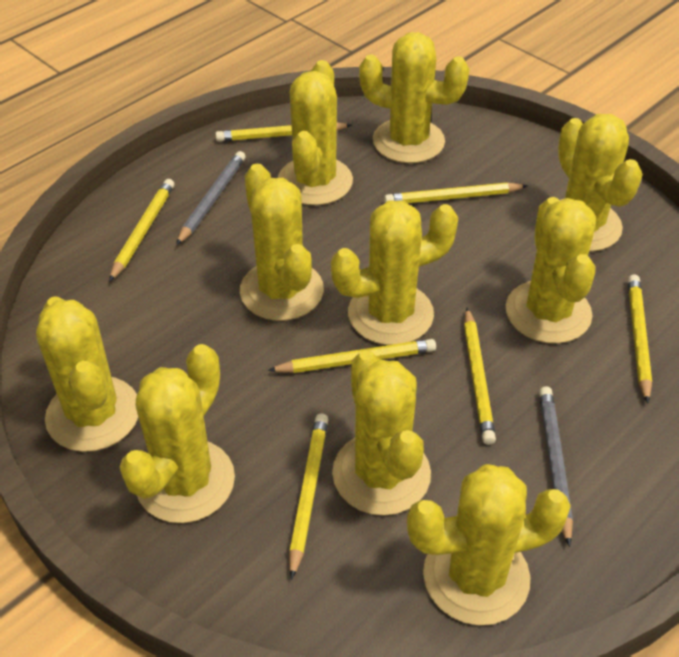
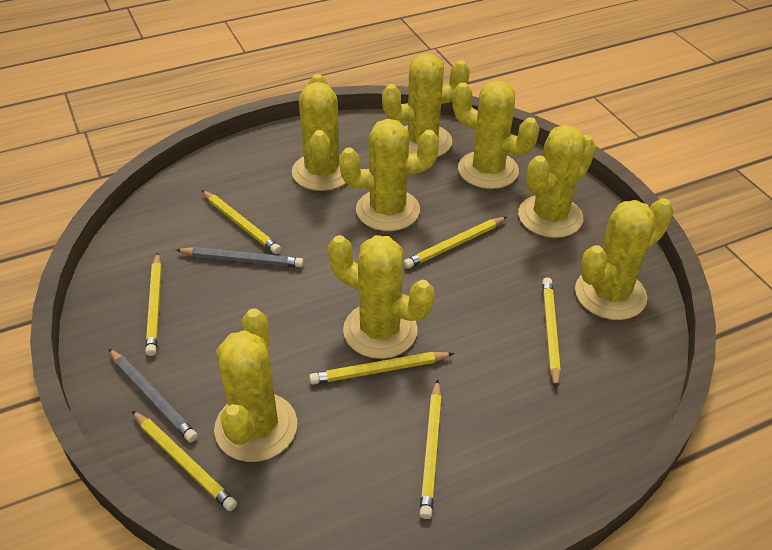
yellow cactus: [36,296,138,452] [120,344,235,523] [240,164,324,321] [278,60,353,205] [331,201,458,345] [332,350,431,516] [359,32,469,163] [407,464,571,625] [506,197,596,344] [558,114,643,252] = 10 -> [214,309,297,462] [292,74,345,191] [328,235,435,359] [339,119,439,231] [382,53,470,157] [452,81,540,189] [518,125,596,238] [575,198,674,320] = 8

